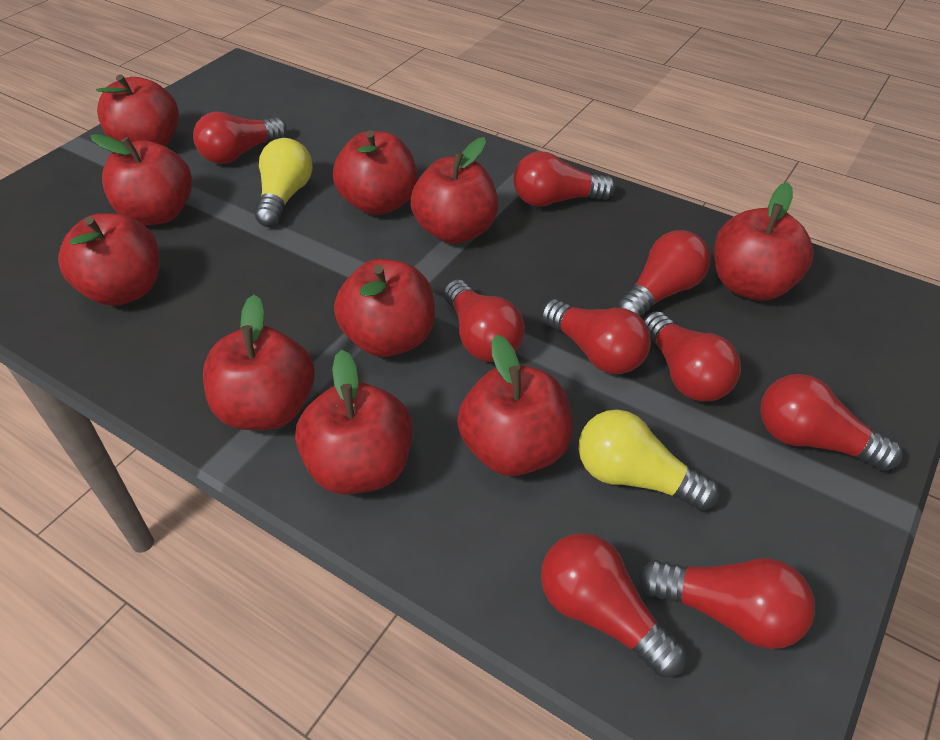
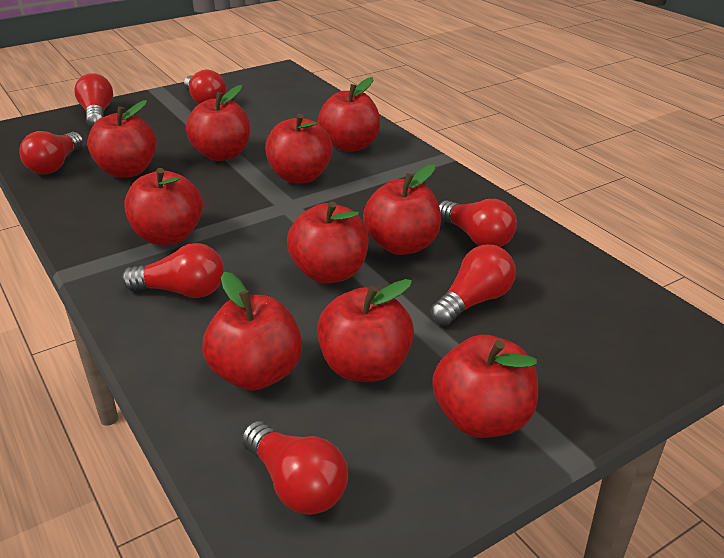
red light bulb: [193,111,287,164] [444,280,525,362] [513,151,616,207] [541,299,651,374] [541,533,686,678] [616,230,710,317] [639,558,815,649] [644,311,741,401] [760,374,903,471] = 9 -> [19,131,83,174] [74,73,113,127] [121,243,224,298] [184,69,226,104] [242,421,348,515] [430,245,516,325] [439,199,517,247] = 7
yellow light bulb: [255,138,313,227] [578,410,719,511] = 2 -> none = 0

